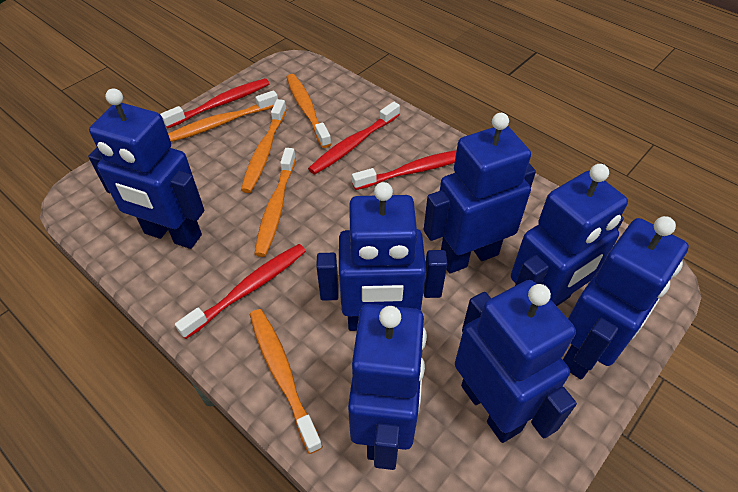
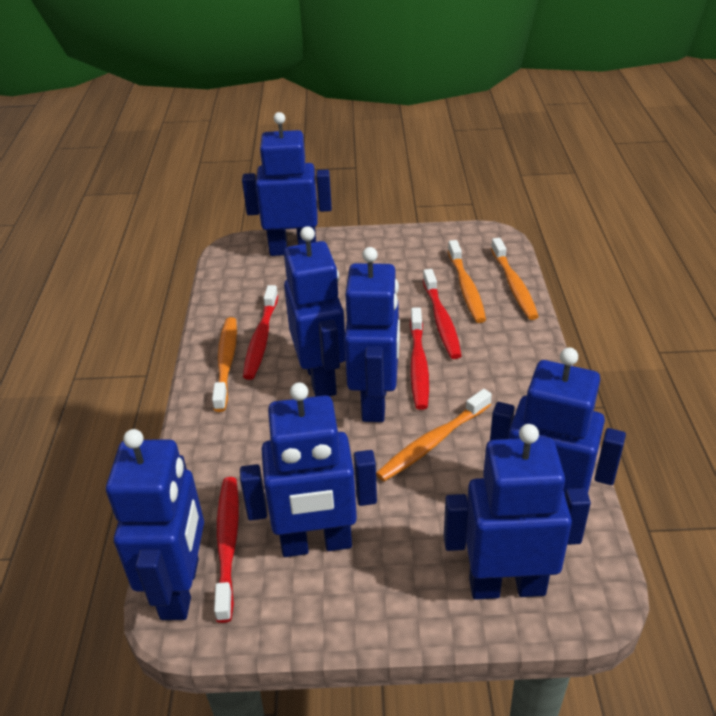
orange toothbrush: [168,91,278,142] [241,99,287,193] [250,309,323,454] [255,148,296,257] [286,74,331,148] = 5 -> [212,317,237,412] [376,389,492,481] [448,240,486,323] [491,238,539,320] = 4

